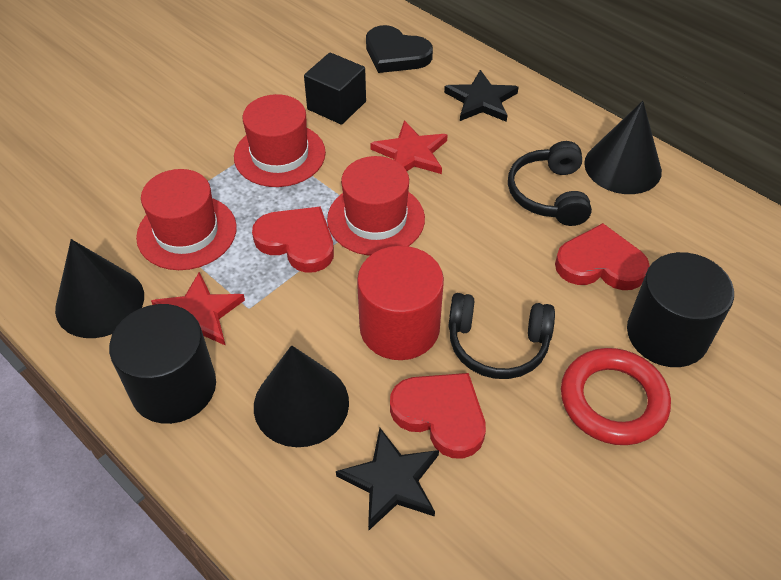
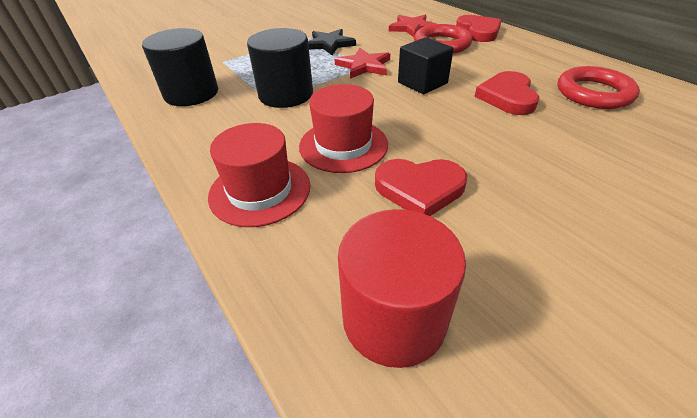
black cone: [55,239,144,338] [254,345,349,447] [584,101,662,194] = 3 -> none = 0
black headphones: [449,293,555,379] [508,141,592,226] = 2 -> none = 0
black heart: [366,25,433,73] = 1 -> none = 0
black star: [336,428,439,530] [444,70,519,122] = 2 -> [308,29,356,55] = 1
red hat: [136,169,237,270] [234,94,326,187] [327,156,425,256] = 3 -> [208,123,310,227] [299,84,388,173] = 2
red ring: [561,348,671,445] = 1 -> [414,24,472,54] [557,66,640,109] = 2

